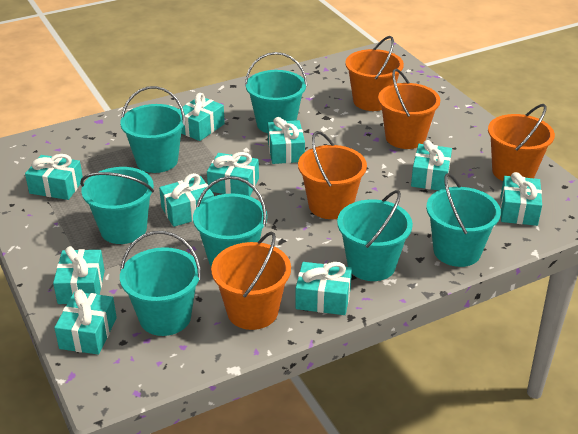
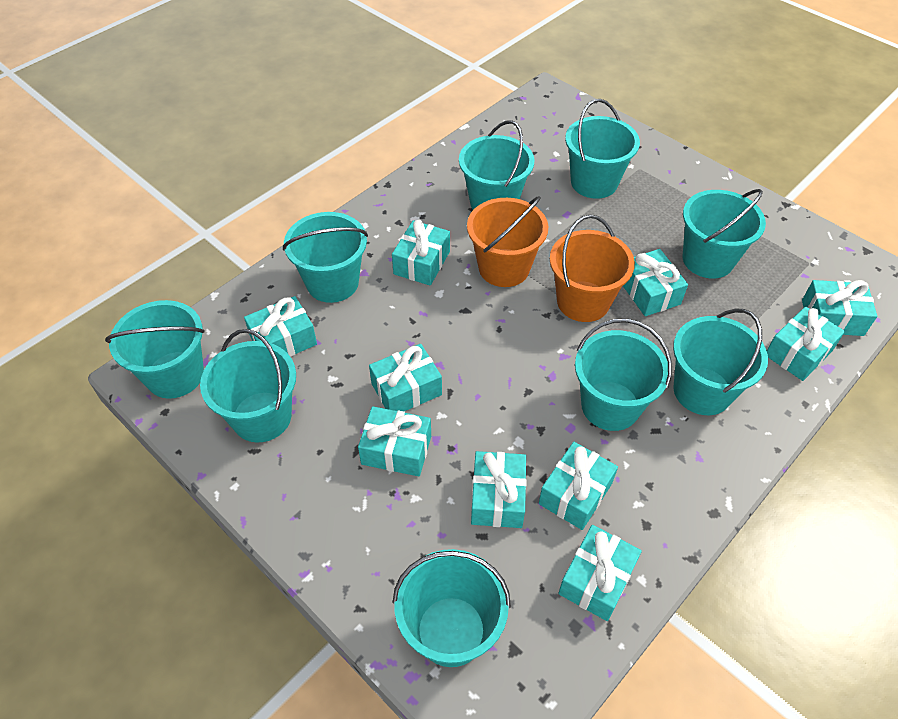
orange bucket: [211,231,291,330] [298,131,367,219] [345,36,404,111] [378,69,440,149] [488,104,555,181] = 5 -> [467,196,548,287] [550,215,635,322] = 2
turquoise bucket: [80,167,154,244] [120,86,185,173] [120,231,201,336] [193,176,267,267] [245,52,307,133] [337,190,413,281] [426,173,501,267] = 7 -> [105,300,205,399] [200,329,296,442] [283,212,368,303] [392,549,511,667] [459,120,535,210] [565,99,640,199] [575,318,672,431] [673,308,768,415] [683,189,766,279] = 9

